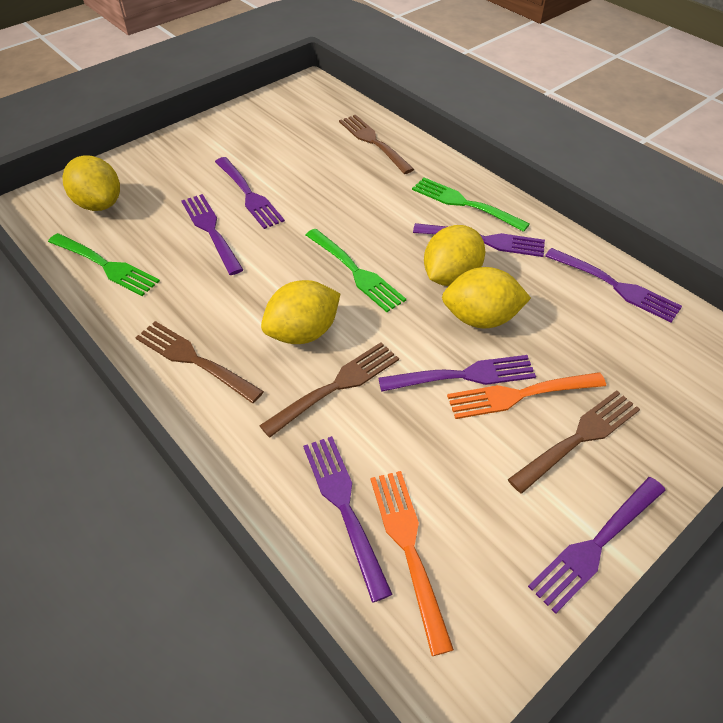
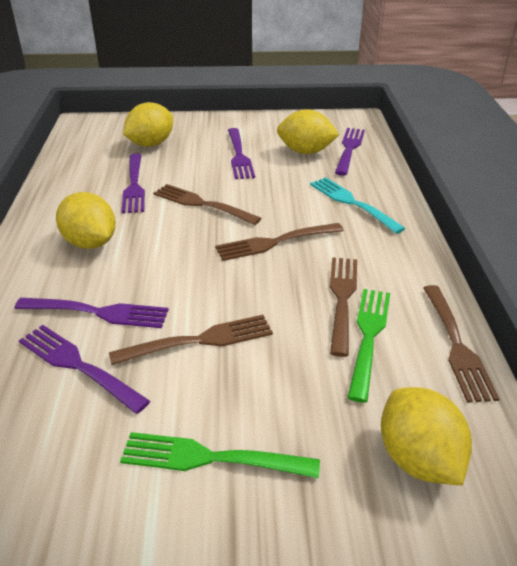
brown fork: [135,321,264,403] [259,342,399,438] [339,115,414,174] [508,390,640,494] = 4 -> [109,315,273,365] [153,184,262,225] [215,223,344,261] [330,257,357,357] [424,285,499,403] = 5
green fork: [48,233,160,296] [306,229,406,312] [412,178,530,232] = 3 -> [120,432,320,478] [347,289,390,403] = 2
orange fork: [370,471,454,656] [447,372,606,419] = 2 -> none = 0
purple fork: [181,194,243,275] [215,157,285,229] [303,436,393,603] [378,355,536,392] [413,223,545,257] [528,477,666,614] [545,248,682,322] = 7 -> [14,298,169,328] [19,325,150,414] [122,153,145,214] [228,128,255,179] [335,128,365,176] = 5
turquoise fork: none = 0 -> [310,177,406,234] = 1

